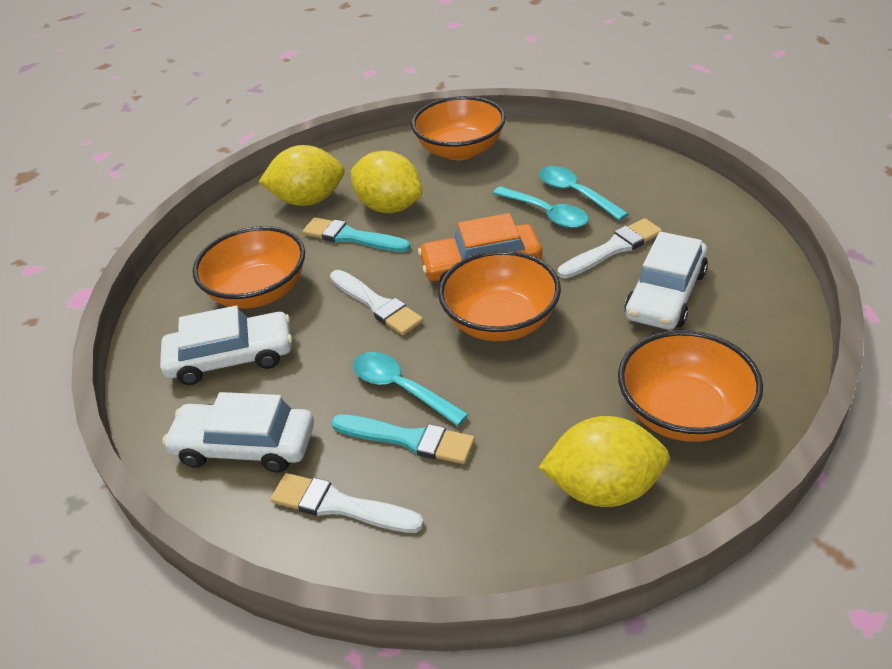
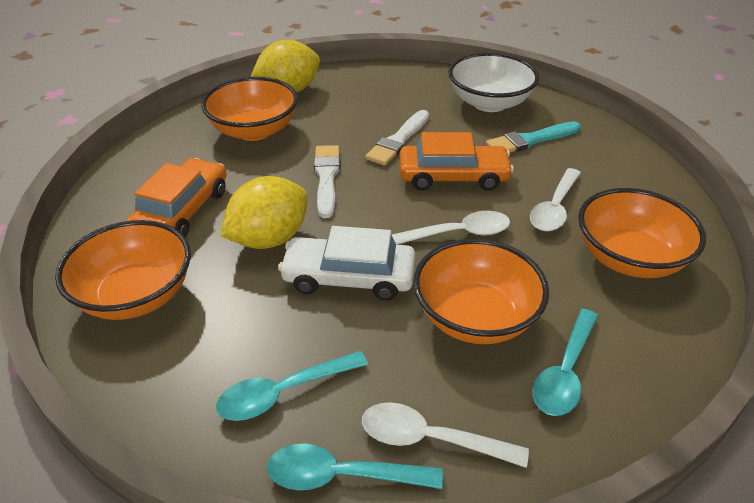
orange car: [418,213,542,282] = 1 -> [126,158,227,237] [400,132,514,191] = 2
turquoise brush: [302,217,411,252] [331,414,475,464] = 2 -> [486,121,581,152] = 1
white bowl: none = 0 -> [448,53,539,112] = 1
white brush: [271,473,424,533] [330,270,423,335] [558,218,662,278] = 3 -> [314,145,340,218] [365,110,429,166] = 2
white car: [160,306,292,385] [162,392,314,473] [624,232,708,330] = 3 -> [278,226,416,301] = 1
white spoon: none = 0 -> [362,402,529,468] [392,211,510,245] [530,168,581,231] = 3
yellow lemon: [259,145,345,206] [350,151,422,213] [538,416,669,507] = 3 -> [220,176,308,249] [251,40,320,92] = 2

